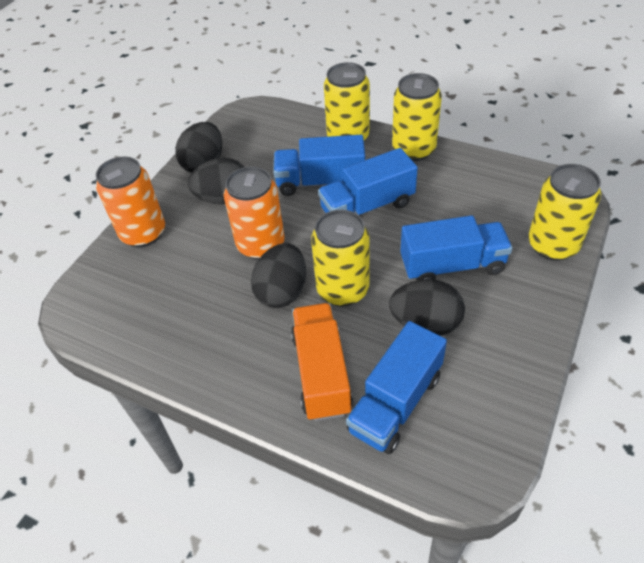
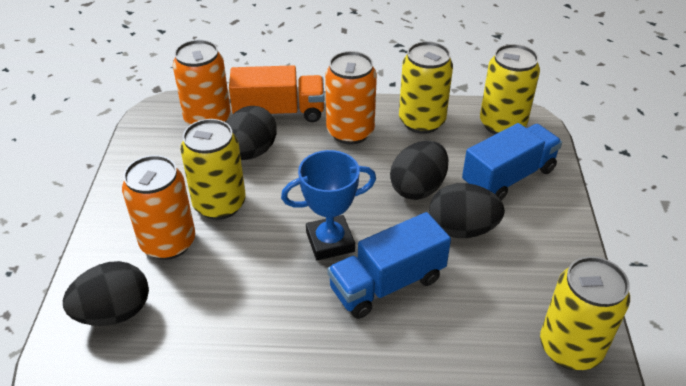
blue trophy: none = 0 -> [281,150,376,260] = 1
blue truck: [273,135,365,196] [318,148,418,215] [346,321,447,454] [400,215,513,281] = 4 -> [328,212,451,319] [462,123,562,200] = 2
orange can: [96,156,165,247] [224,166,285,260] = 2 -> [122,155,195,260] [173,40,231,125] [325,51,377,145] = 3

